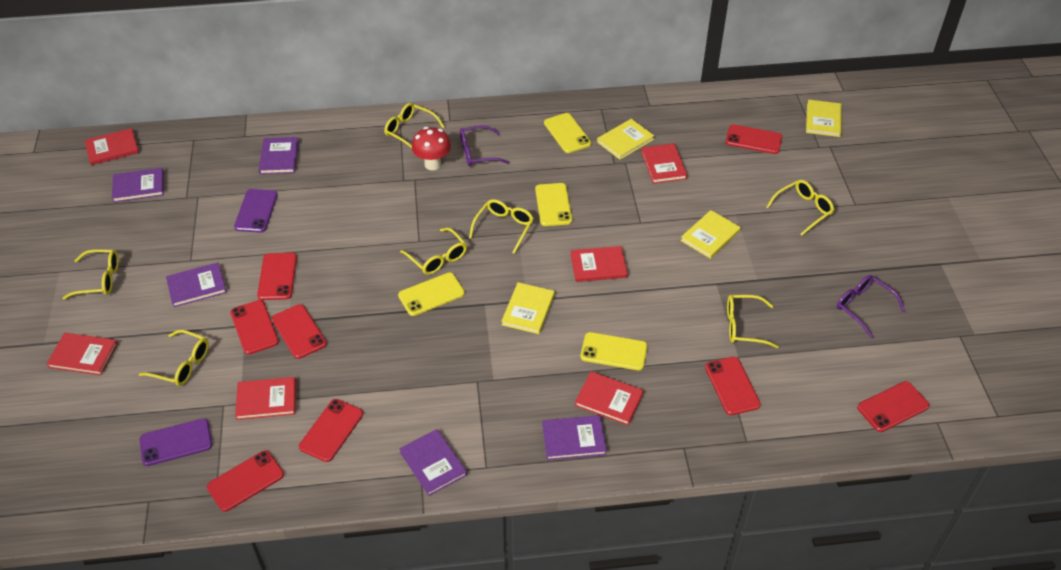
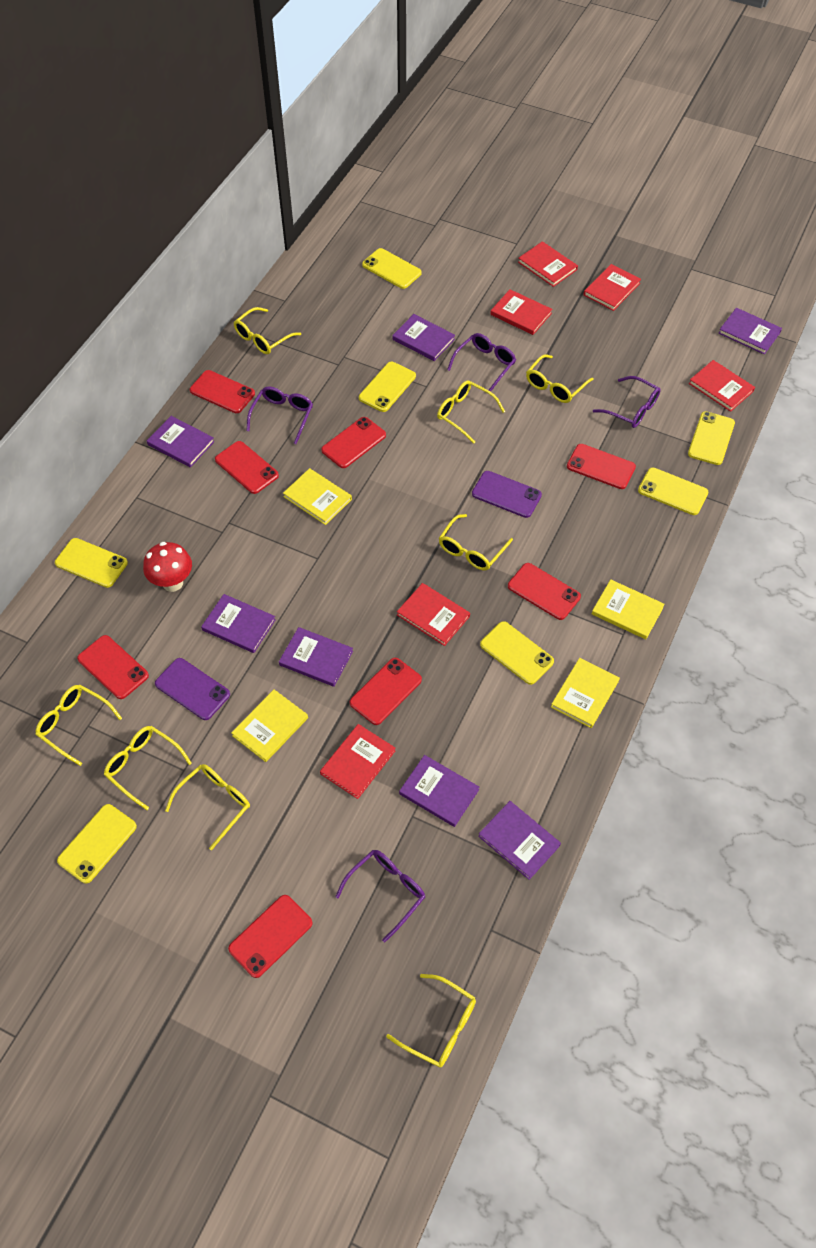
purple book: [112,168,164,202] [166,262,227,307] [259,137,299,174] [399,429,467,496] [542,415,607,460] = 5 -> [147,416,215,468] [201,594,276,653] [279,627,353,687] [392,314,455,361] [399,755,479,827] [478,801,561,880] [719,308,782,354] = 7
purple glasses: [460,125,509,166] [837,275,905,338] = 2 -> [246,386,313,444] [335,850,425,942] [447,333,516,392] [593,376,661,428] = 4
yellow glasses: [62,249,119,300] [139,330,209,386] [384,103,444,148] [400,228,467,275] [469,199,534,254] [727,295,779,348] [766,180,834,236] = 7 -> [35,685,122,766] [104,726,192,810] [165,764,250,850] [234,307,301,354] [386,974,476,1068] [437,380,505,444] [439,514,513,570] [526,354,594,403] = 8
yellow phone: [398,272,465,316] [535,183,572,226] [544,113,591,153] [580,332,648,370] = 4 -> [55,538,128,588] [57,804,137,884] [359,362,416,412] [362,248,422,289] [480,621,554,685] [638,467,708,515] [688,411,735,465] = 7

